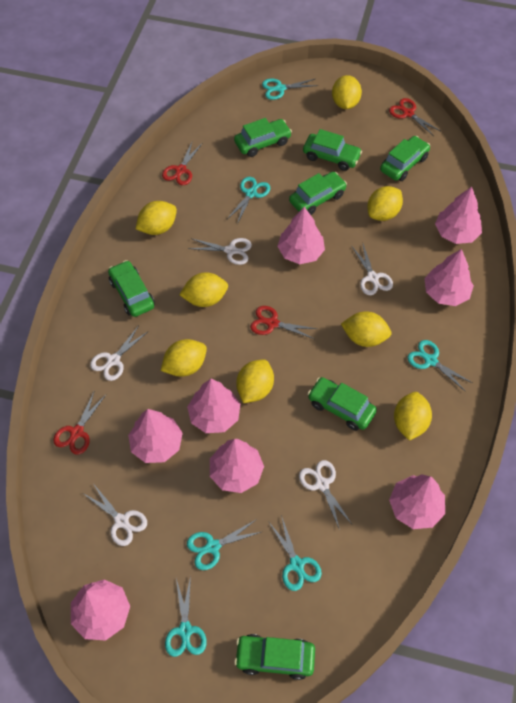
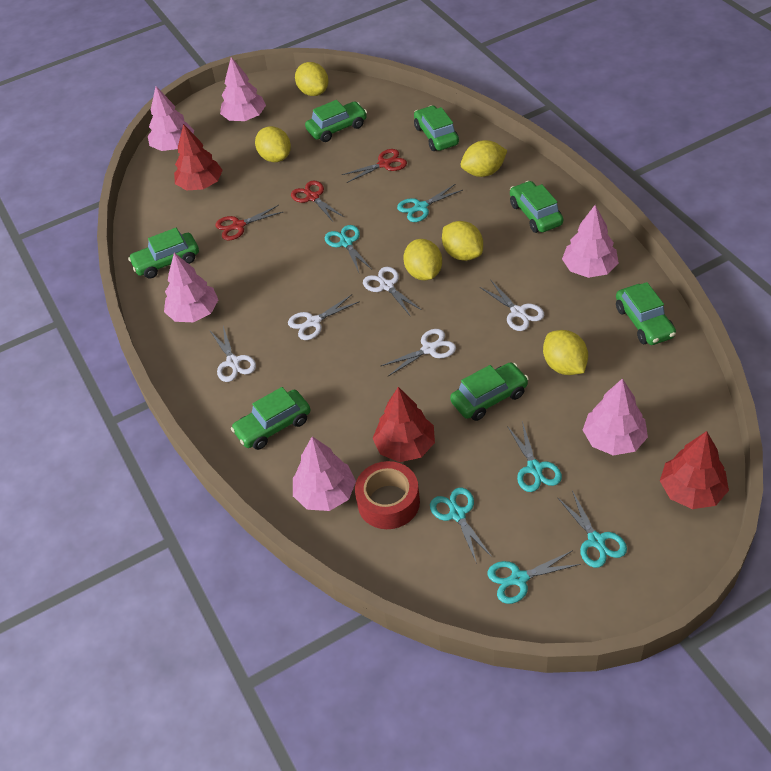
pink tree: [71,579,130,640] [128,409,183,463] [187,379,240,433] [210,439,264,493] [277,207,325,264] [389,474,445,529] [425,249,474,306] [435,187,482,244] = 8 -> [148,86,194,151] [164,253,218,322] [220,57,266,121] [293,437,356,511] [562,205,619,278] [583,379,648,455] = 6
red scissors: [53,390,106,454] [162,140,202,185] [250,306,317,339] [389,98,440,136] = 4 -> [215,205,283,241] [291,181,344,222] [342,149,407,183] = 3
red tape: none = 0 -> [355,461,420,529] = 1
red tree: none = 0 -> [174,124,223,190] [372,387,435,462] [660,431,729,509] = 3
yellow lemon: [136,201,177,235] [161,339,207,377] [179,272,228,307] [236,359,274,403] [332,75,362,109] [341,312,391,347] [367,186,403,221] [394,392,432,441] = 8 -> [255,126,291,162] [295,62,329,96] [403,239,442,280] [442,221,483,261] [461,140,507,177] [543,330,588,375] = 6

